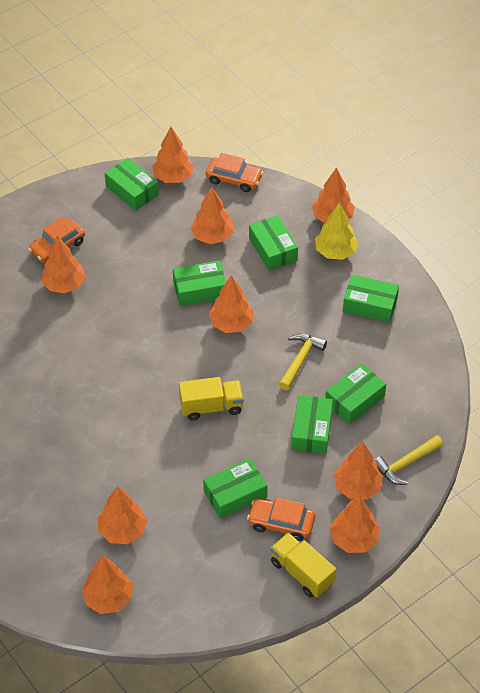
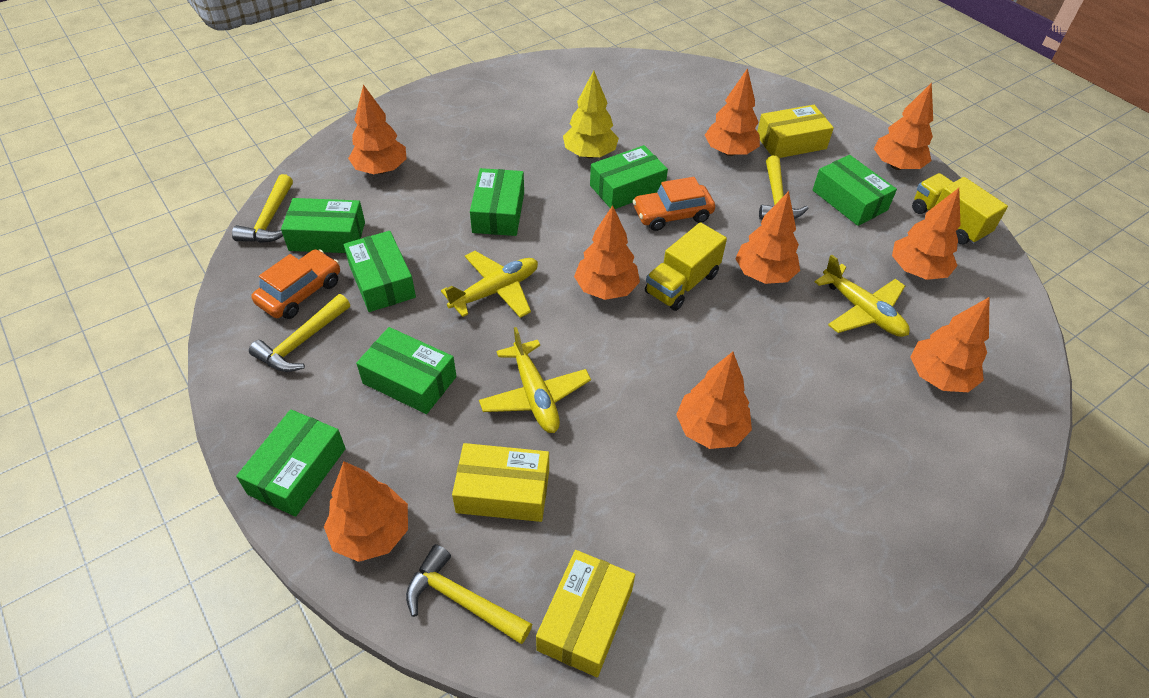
orange car: [28,217,85,263] [206,153,263,192] [247,498,315,541] = 3 -> [251,249,340,319] [633,177,715,231] = 2
yellow box: none = 0 -> [452,443,549,522] [536,550,635,677] [757,105,834,158] = 3
yellow hammer: [279,333,327,390] [374,435,443,485] = 2 -> [232,174,293,243] [249,294,350,372] [406,544,532,644] [759,156,809,220] = 4
yellow plane: none = 0 -> [441,251,538,318] [479,327,591,433] [815,254,910,337] = 3

